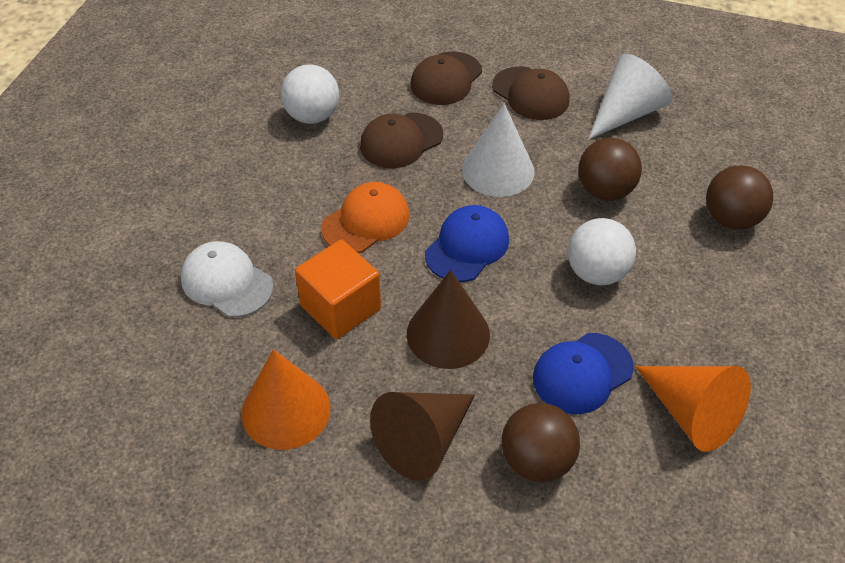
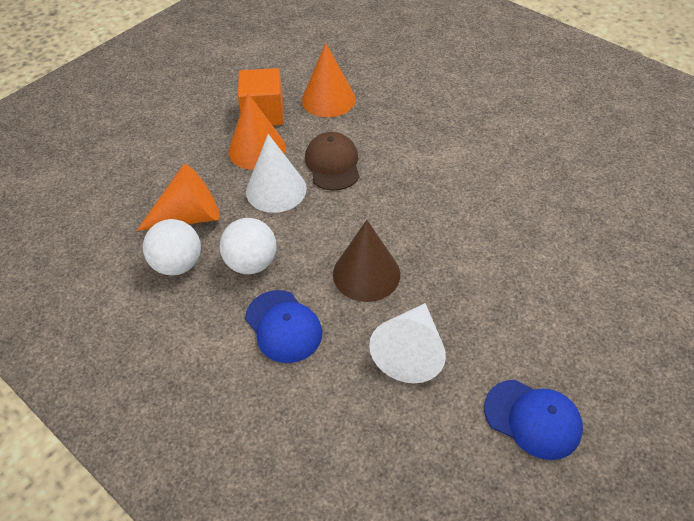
brown ball: [501,403,580,482] [578,138,642,201] [706,165,773,230] = 3 -> none = 0
brown cap: [360,113,443,168] [410,52,482,105] [492,66,570,120] = 3 -> [305,132,359,191] = 1
brown cone: [370,392,475,481] [407,270,490,369] = 2 -> [333,220,400,302] = 1
orange cap: [321,182,410,253] = 1 -> none = 0
orange cone: [242,349,330,450] [636,366,751,452] = 2 -> [137,164,220,231] [228,93,286,170] [302,43,356,117] = 3
white cap: [181,241,273,317] = 1 -> none = 0

